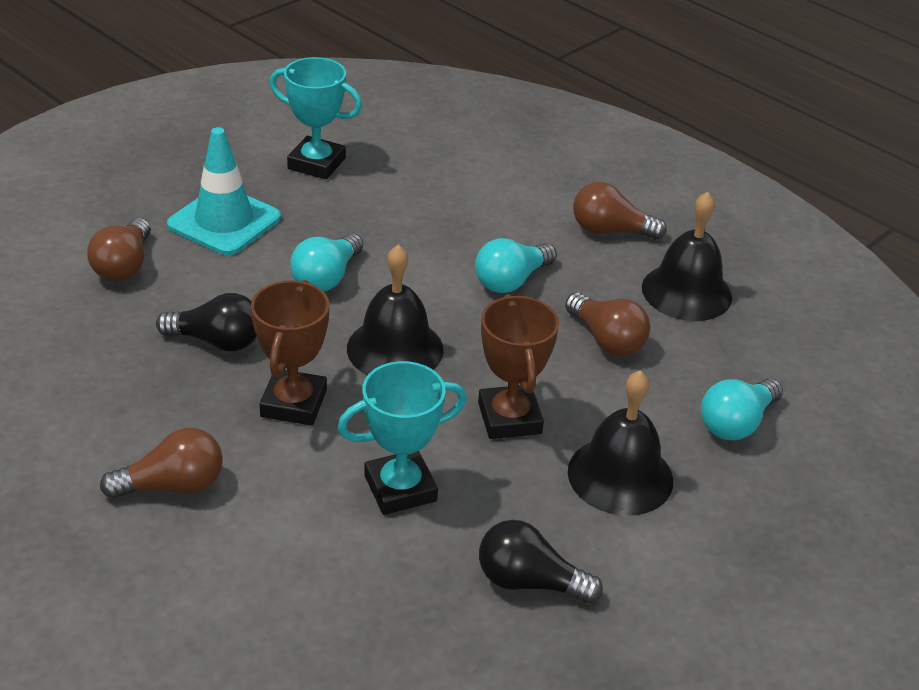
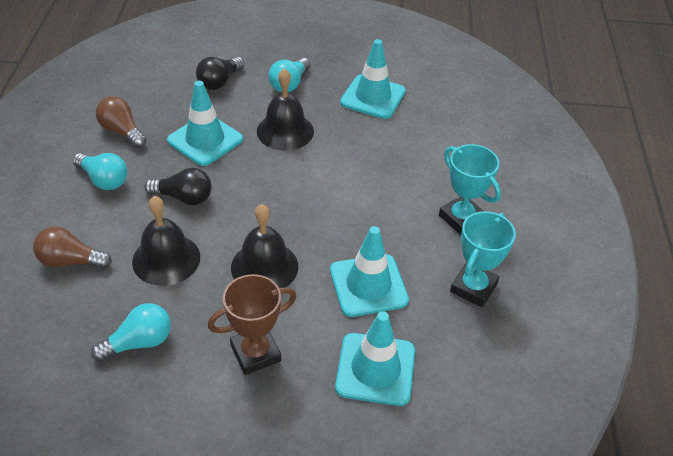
brown light bulb: [87,218,151,281] [100,428,223,499] [565,293,650,356] [573,182,667,240] = 4 -> [33,226,112,269] [96,96,147,148] = 2
brown trophy: [251,280,330,426] [478,294,559,439] = 2 -> [208,274,297,375] = 1
turquoise traffic cone: [167,127,281,255] = 1 -> [167,81,243,166] [330,226,409,317] [335,311,415,406] [340,39,406,119] = 4

